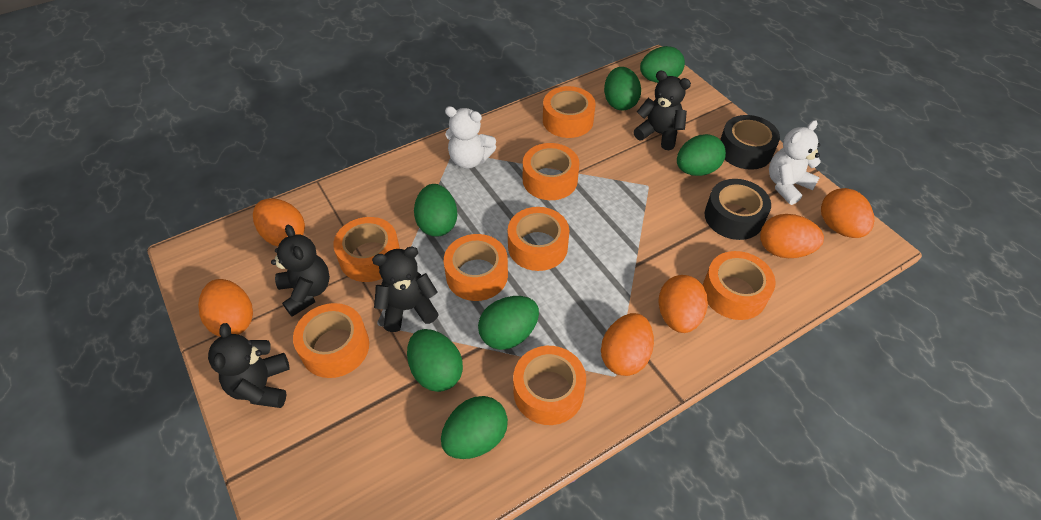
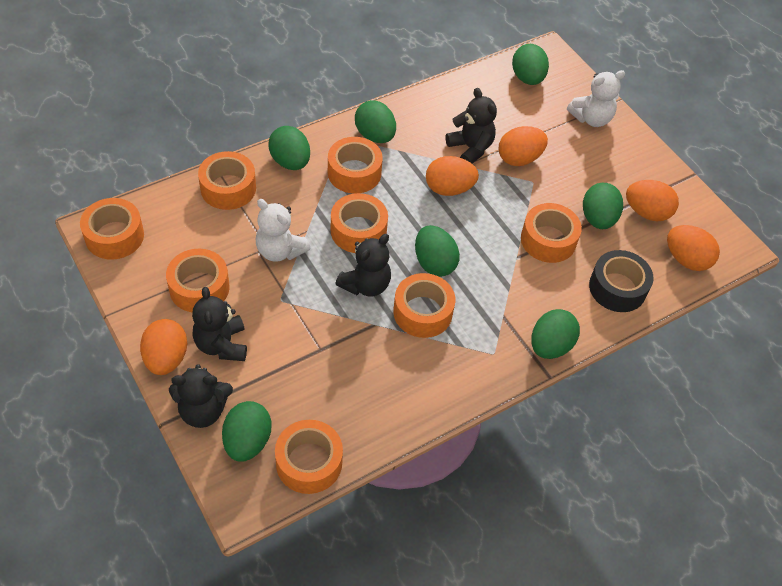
black tape: [705,179,771,240] [720,115,780,170] = 2 -> [589,250,654,312] = 1
orange egg: [198,279,253,337] [253,198,305,246] [601,313,654,376] [659,275,708,333] [760,214,824,258] [821,188,874,238] = 6 -> [140,319,187,375] [426,156,479,196] [499,126,548,166] [626,180,679,221] [667,225,720,271] = 5

